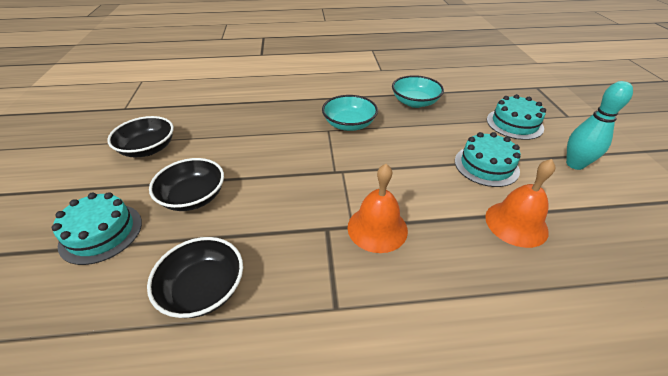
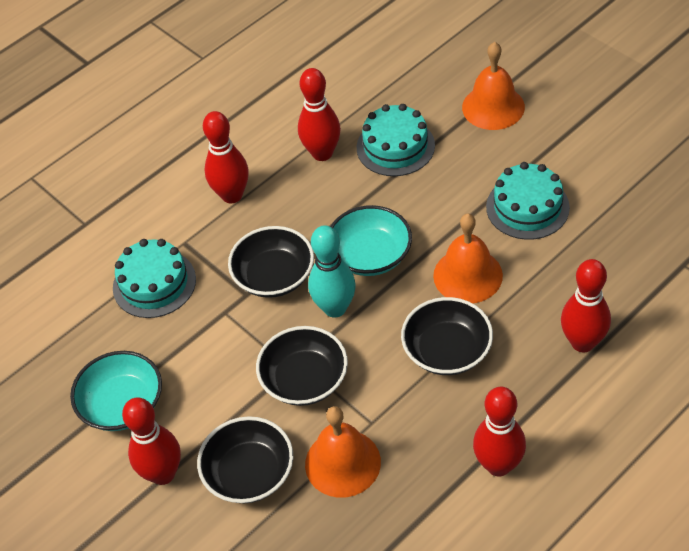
black bowl: [107,116,174,158] [147,237,243,318] [149,158,224,211] = 3 -> [197,416,293,503] [228,226,314,298] [256,326,348,406] [401,297,493,375] = 4
orange bell: [348,164,408,253] [485,159,555,248] = 2 -> [305,406,381,498] [433,213,503,303] [462,42,525,130] = 3
red bowling pin: none = 0 -> [122,397,181,485] [203,111,249,203] [298,68,341,161] [473,387,526,476] [561,259,611,352] = 5

